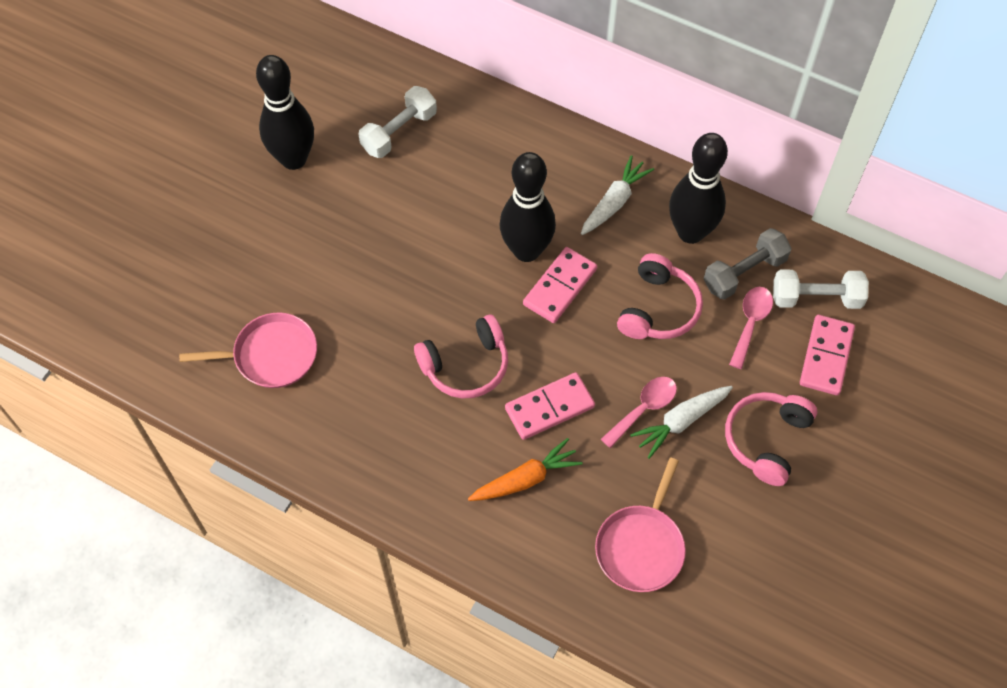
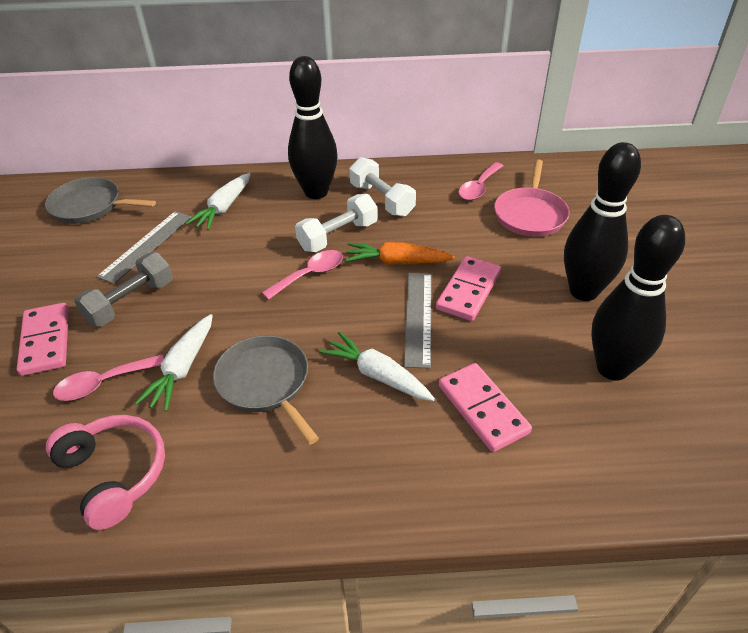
grey pan: none = 0 -> [45,177,156,224] [213,335,319,444] = 2
grey ruler: none = 0 -> [97,211,192,284] [404,273,431,369] = 2
pink headphones: [414,314,508,398] [617,253,703,339] [725,392,817,486] = 3 -> [46,415,165,530] = 1
pink pan: [179,313,317,388] [595,457,686,592] = 2 -> [494,160,570,237] = 1
pink spoon: [601,377,677,448] [729,287,773,369] = 2 -> [53,354,164,401] [262,250,343,300] [458,162,503,200] = 3
white carrot: [581,155,654,235] [630,386,733,459] = 2 -> [135,314,213,412] [185,173,251,230] [319,332,435,401] = 3

